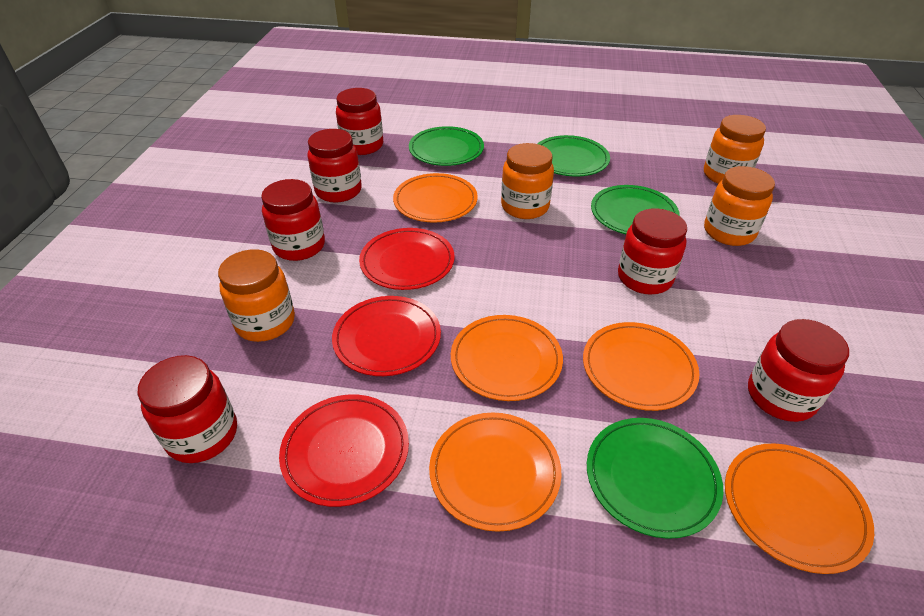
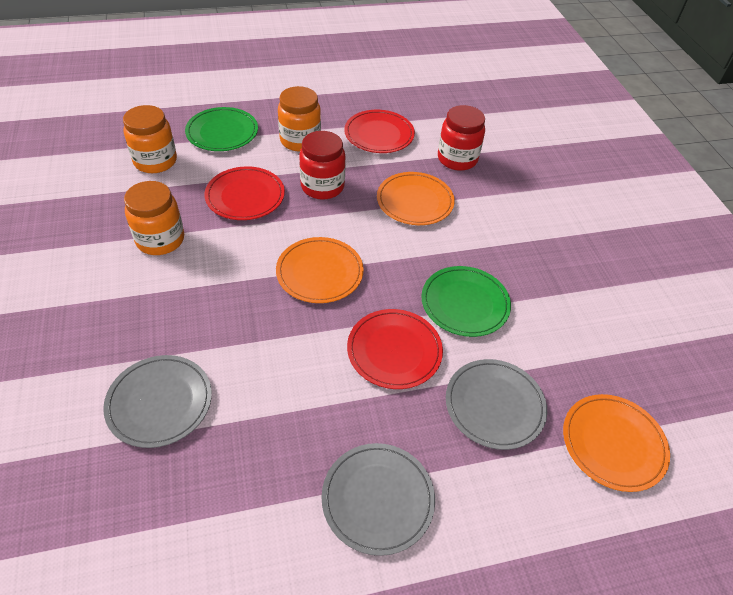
green plate: [409,126,484,166] [537,135,610,177] [587,418,723,539] [591,185,680,234] = 4 -> [185,107,258,151] [422,266,511,337] = 2
grey plate: none = 0 -> [103,355,212,448] [321,443,435,556] [446,359,547,450] = 3
orange jar: [218,249,295,342] [501,143,554,219] [704,115,766,184] [704,166,775,246] = 4 -> [123,105,177,173] [124,181,184,255] [278,86,321,152] = 3
orange plate: [393,173,478,223] [429,412,562,532] [451,315,563,401] [583,322,699,411] [725,443,874,574] = 5 -> [276,237,364,303] [377,172,455,225] [563,394,670,492] = 3
red jar: [137,355,237,463] [261,179,325,261] [307,129,362,203] [336,88,383,155] [618,208,687,295] [748,319,849,422] = 6 -> [299,131,346,200] [438,105,485,171] = 2

